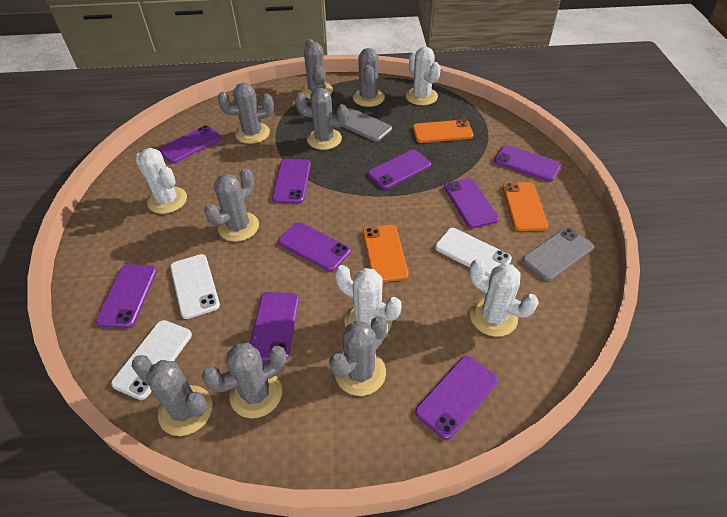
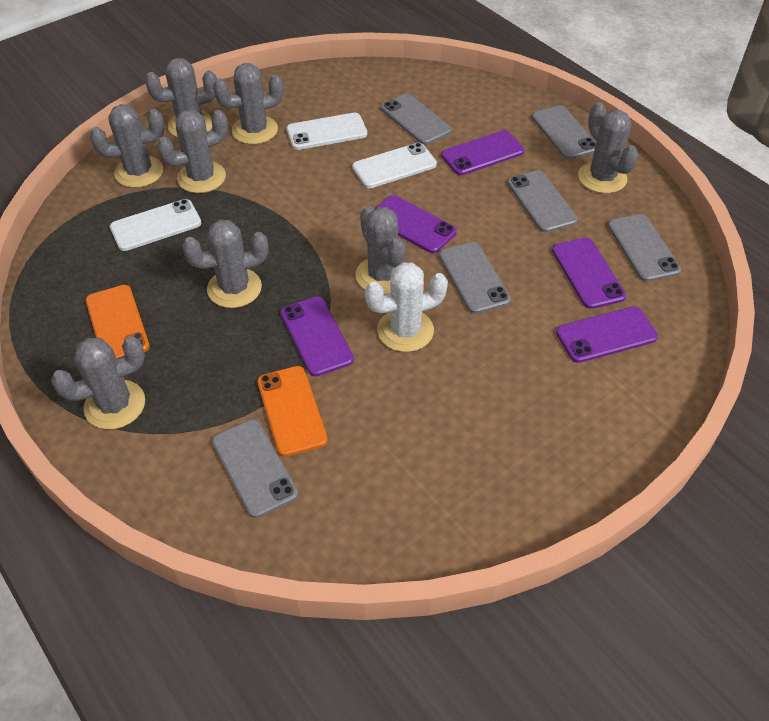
grey phone: [342,108,392,142] [522,228,593,281] = 2 -> [212,419,298,518] [381,94,452,145] [439,242,511,314] [507,170,578,233] [532,105,596,160] [608,214,681,282] = 6
orange phone: [363,225,408,282] [413,119,473,143] [503,182,548,231] = 3 -> [86,285,150,359] [257,366,328,457] = 2
purple phone: [96,264,157,328] [159,125,221,163] [250,292,299,361] [272,159,311,204] [278,222,351,271] [368,150,431,189] [415,356,498,440] [444,178,499,228] [494,145,561,181] = 9 -> [281,297,354,377] [376,195,457,253] [441,130,524,175] [552,238,626,309] [556,306,658,363] = 5
white cactus: [135,148,187,214] [335,265,402,334] [406,47,441,106] [469,259,539,337] = 4 -> [365,262,448,352] = 1

